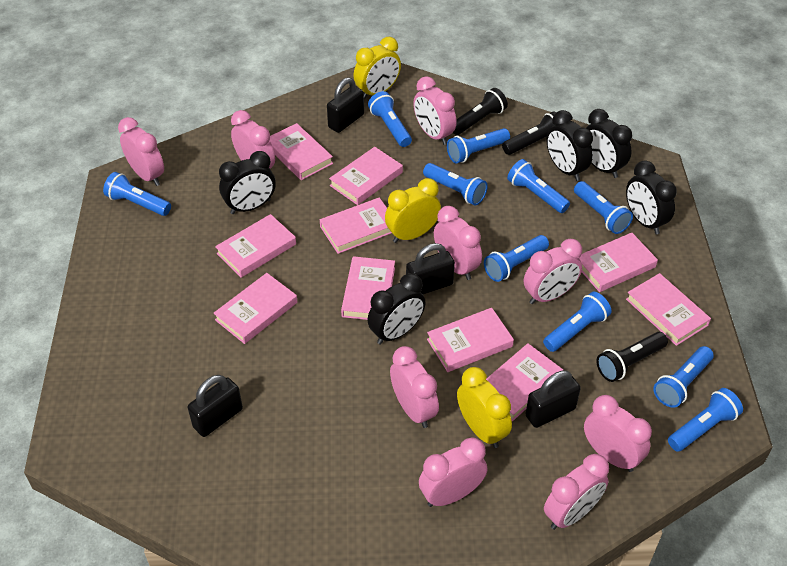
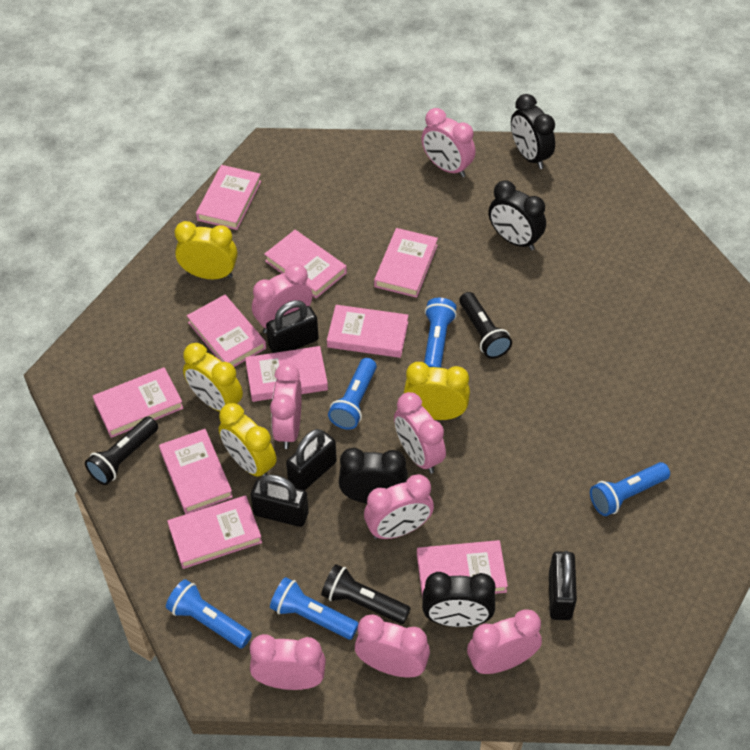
black clock: [219,151,276,214] [367,273,425,344] [546,110,593,181] [586,109,632,178] [626,160,677,234] = 5 -> [339,448,408,504] [422,572,496,627] [489,180,546,251] [511,94,555,169] = 4
blue flashlight: [103,172,171,216] [368,91,412,147] [423,163,488,206] [447,128,510,164] [484,235,549,282] [507,159,570,213] [543,292,612,352] [574,181,633,234] [653,346,714,408] [668,388,743,452] = 10 -> [166,579,252,648] [270,577,358,640] [328,358,377,430] [424,298,457,368] [590,462,670,516] = 5
pink clock: [118,117,164,186] [231,110,275,168] [390,346,439,428] [413,76,457,145] [419,437,488,507] [434,206,482,280] [524,239,582,304] [544,454,609,530] [584,395,652,472] = 9 -> [250,634,326,690] [252,263,313,334] [270,363,302,449] [355,614,430,678] [364,474,434,539] [394,392,446,474] [421,108,476,177] [467,609,542,674] = 8
yellow clock: [354,37,401,100] [385,178,441,243] [457,367,512,448] = 3 -> [175,221,237,279] [183,343,243,412] [219,403,277,477] [404,362,470,420] = 4

